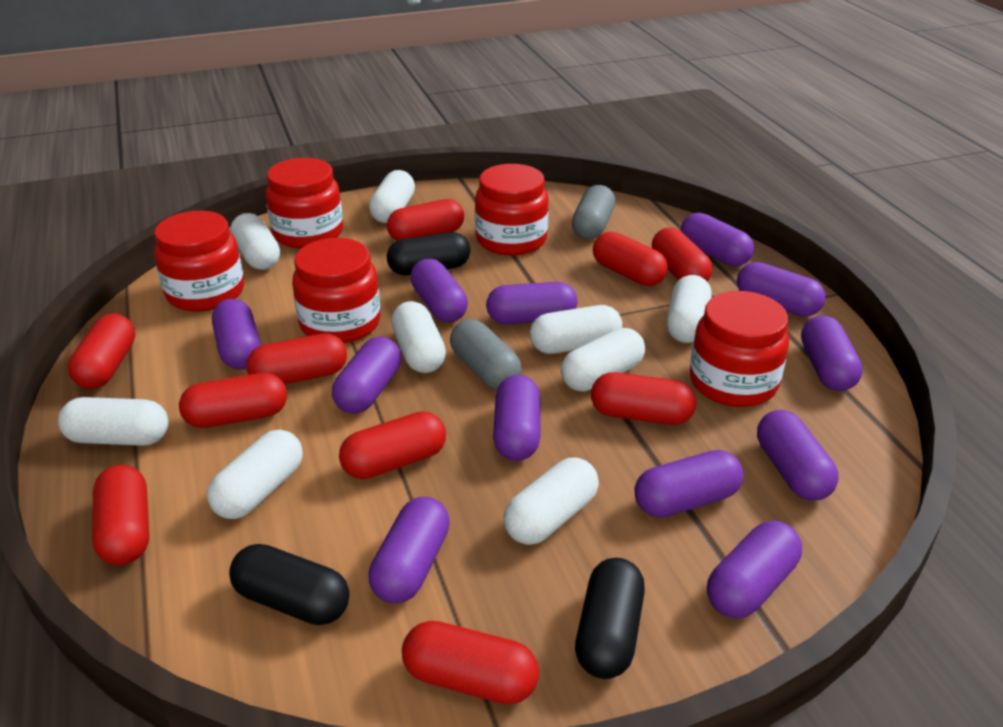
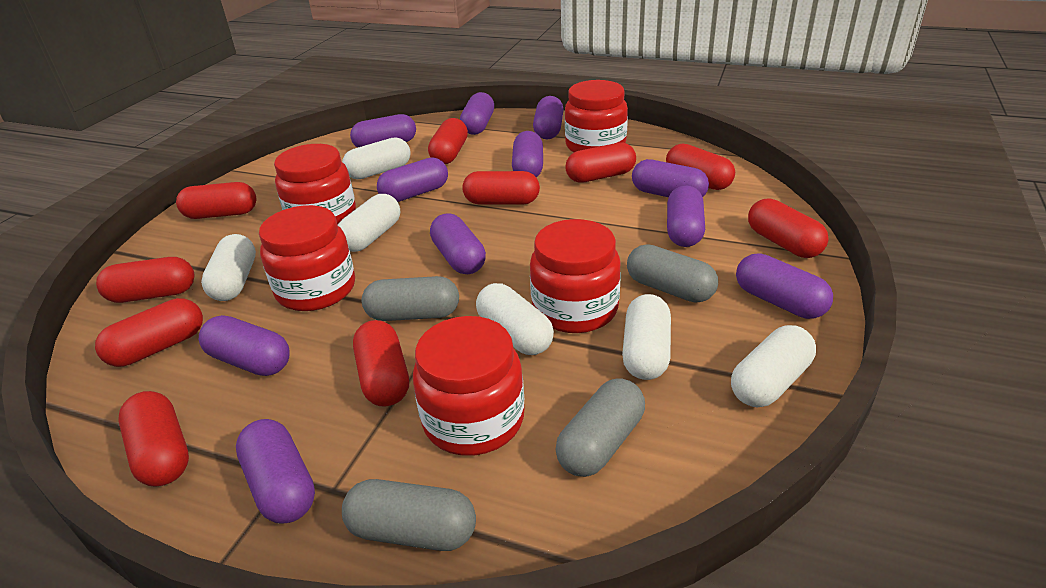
black capsule: [229,544,349,625] [387,232,470,275] [575,558,645,679] = 3 -> none = 0
grey capsule: [450,319,522,389] [572,185,615,239] = 2 -> [342,479,476,551] [362,276,459,321] [555,378,645,477] [627,244,718,303] = 4
purple capsule: [212,299,261,369] [332,337,401,414] [368,497,450,604] [410,259,468,322] [486,282,577,324] [493,375,540,461] [635,450,744,517] [681,213,754,266] [707,520,802,618] [737,262,826,317] [757,410,839,501] [801,315,863,391] = 12 -> [199,315,290,376] [236,419,315,524] [350,114,416,148] [377,157,448,202] [430,213,486,274] [460,92,494,135] [512,131,543,177] [533,96,564,139] [632,159,709,197] [667,185,705,247] [736,254,833,319] = 11
white capsule: [58,397,169,446] [207,430,303,519] [230,213,280,270] [369,170,415,223] [391,301,446,373] [504,457,599,545] [530,305,622,354] [561,328,645,392] [667,275,712,343] = 9 -> [201,234,256,301] [338,194,400,252] [342,137,410,179] [476,283,554,355] [622,294,671,380] [731,325,816,408] = 6

